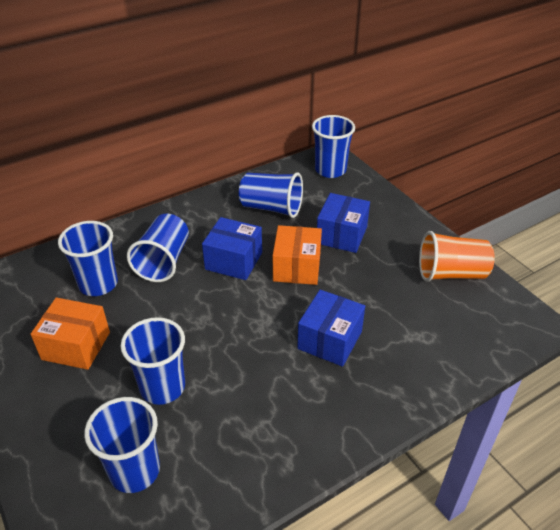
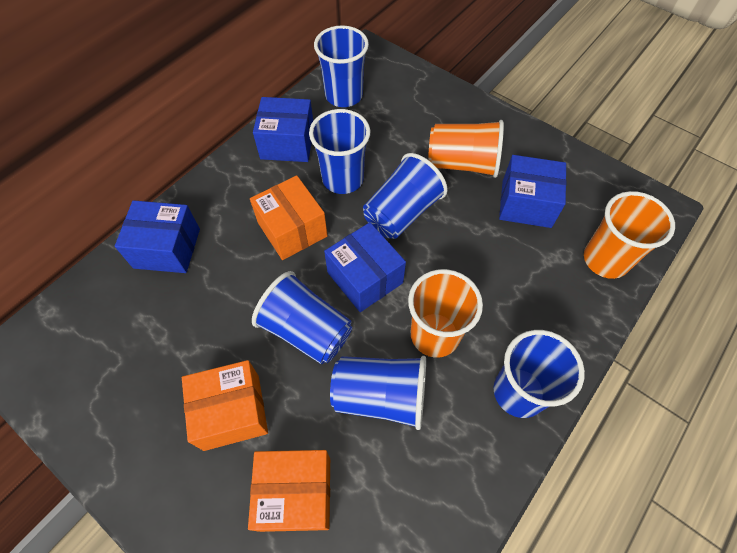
blue box: [202,217,262,280] [297,290,365,367] [317,193,370,253] = 3 -> [115,200,200,273] [253,97,313,162] [324,222,406,312] [499,155,566,228] = 4
orange box: [31,298,110,370] [273,225,322,285] = 2 -> [182,360,268,451] [248,450,330,532] [250,175,328,260] = 3
orange cup: [419,231,495,282] = 1 -> [408,269,483,358] [428,120,504,178] [584,191,675,279] = 3

